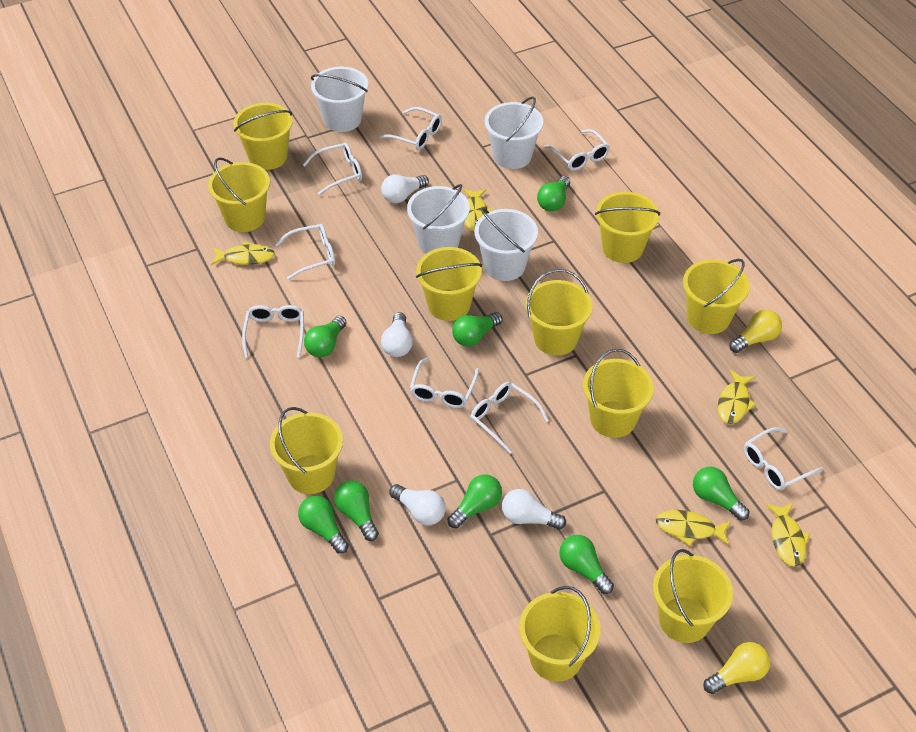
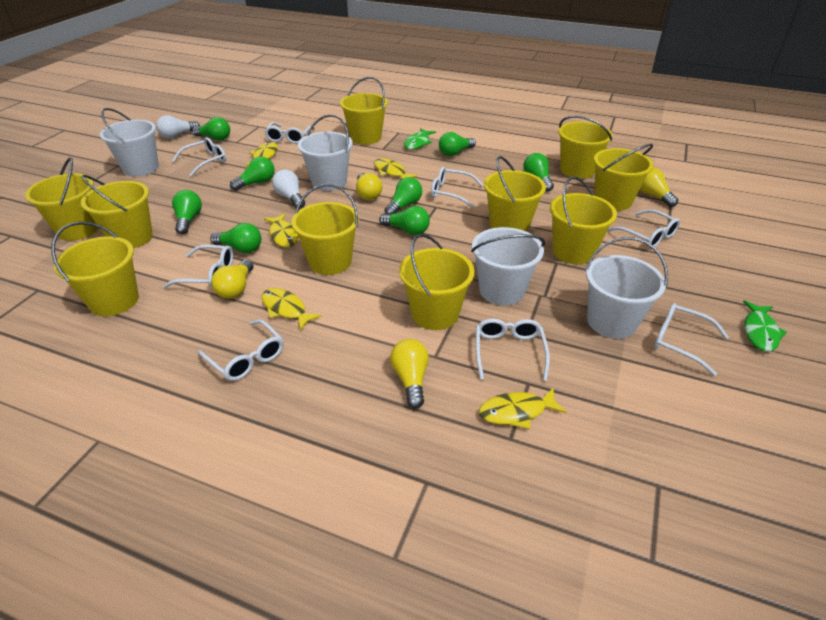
green fish: none = 0 -> [404,128,436,150] [743,300,787,352] = 2
white light bulb: [381,175,429,203] [381,312,413,357] [389,484,446,525] [502,489,566,530] = 4 -> [156,115,200,139] [272,170,305,209] = 2
yellow light bulb: [703,642,770,694] [729,310,782,353] = 2 -> [211,259,254,299] [356,173,382,200] [390,339,429,409] [640,168,678,207] = 4

